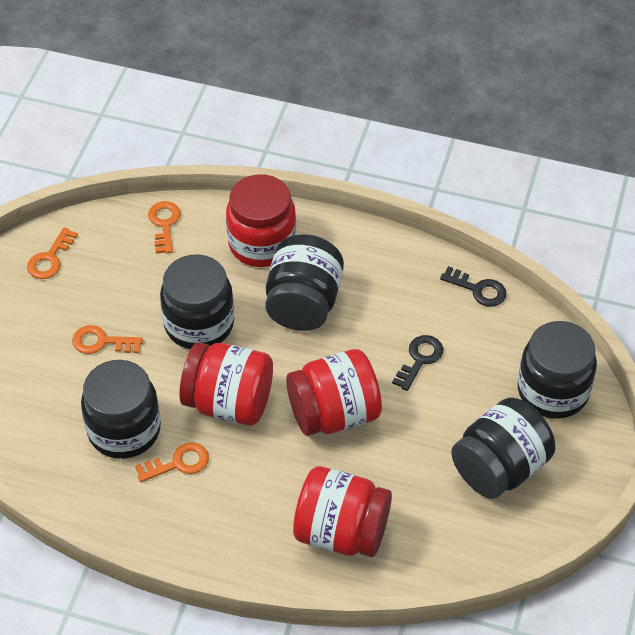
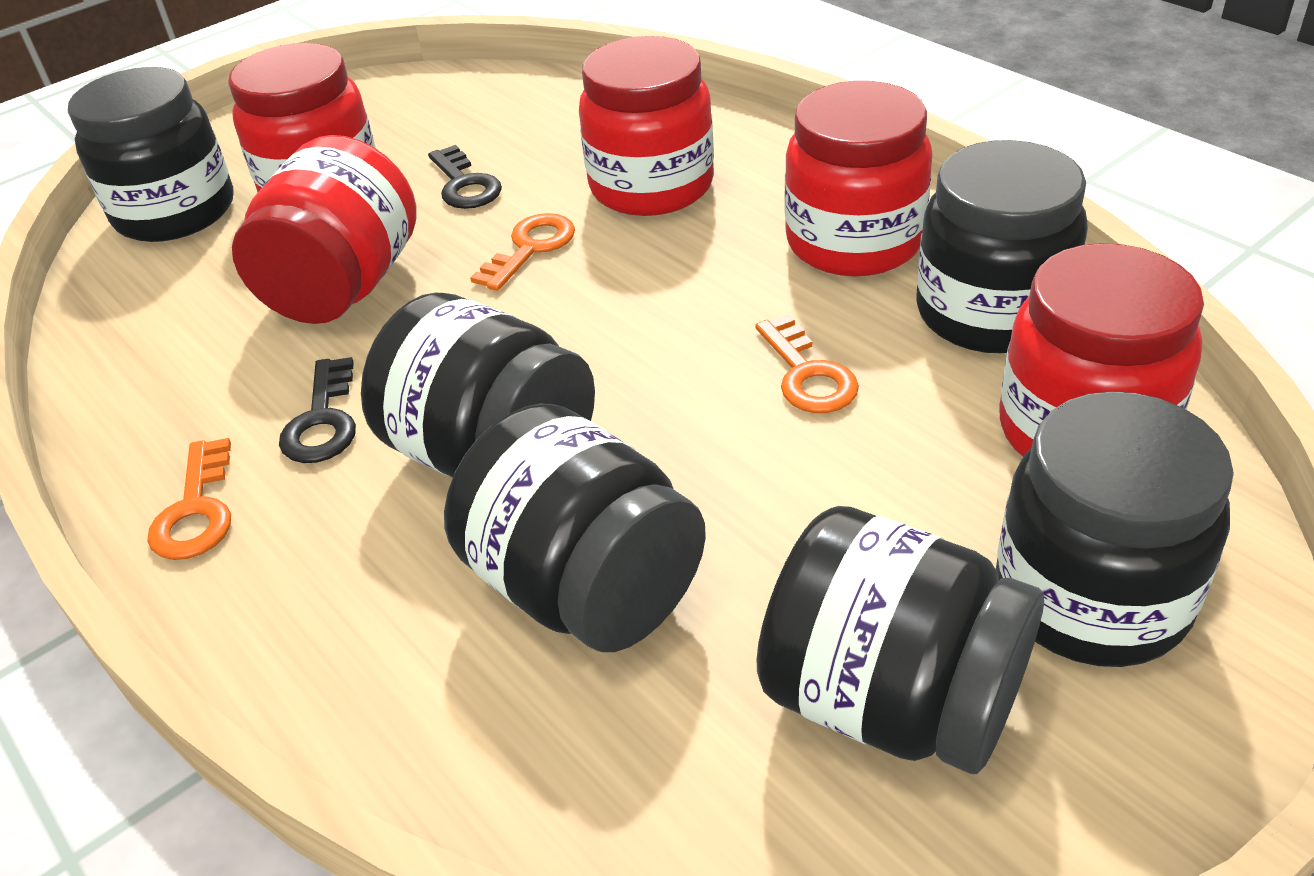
black jar: [81,360,161,459] [160,254,234,349] [265,234,344,331] [451,397,555,499] [518,321,597,419] = 5 -> [68,67,233,242] [361,293,595,477] [444,403,706,652] [757,506,1044,774] [916,140,1088,354] [996,391,1234,667] = 6
orange key: [27,227,78,279] [72,325,143,354] [135,442,209,482] [148,201,181,254] = 4 -> [147,438,231,560] [470,213,575,291] [755,314,859,413] = 3
red jar: [179,342,273,426] [226,174,296,267] [286,349,382,436] [293,466,392,557] = 4 -> [228,43,376,192] [232,135,417,324] [579,36,714,216] [785,81,933,277] [999,243,1204,457] = 5

